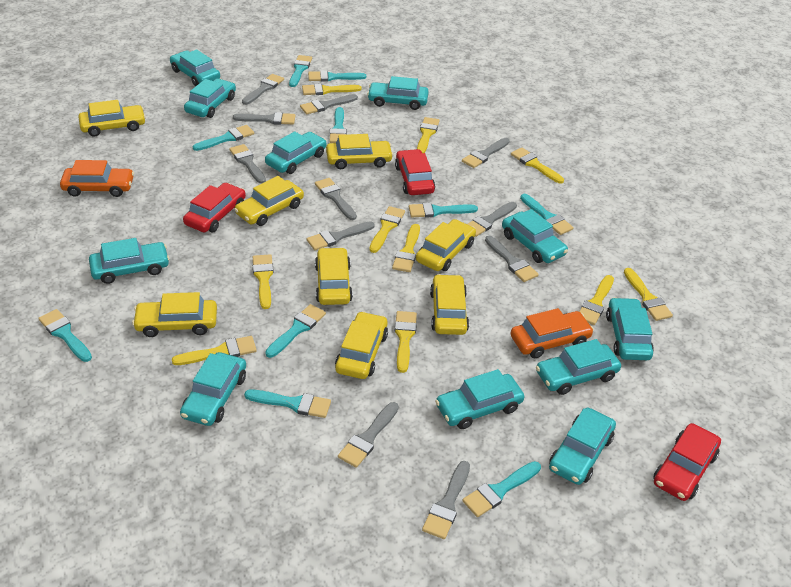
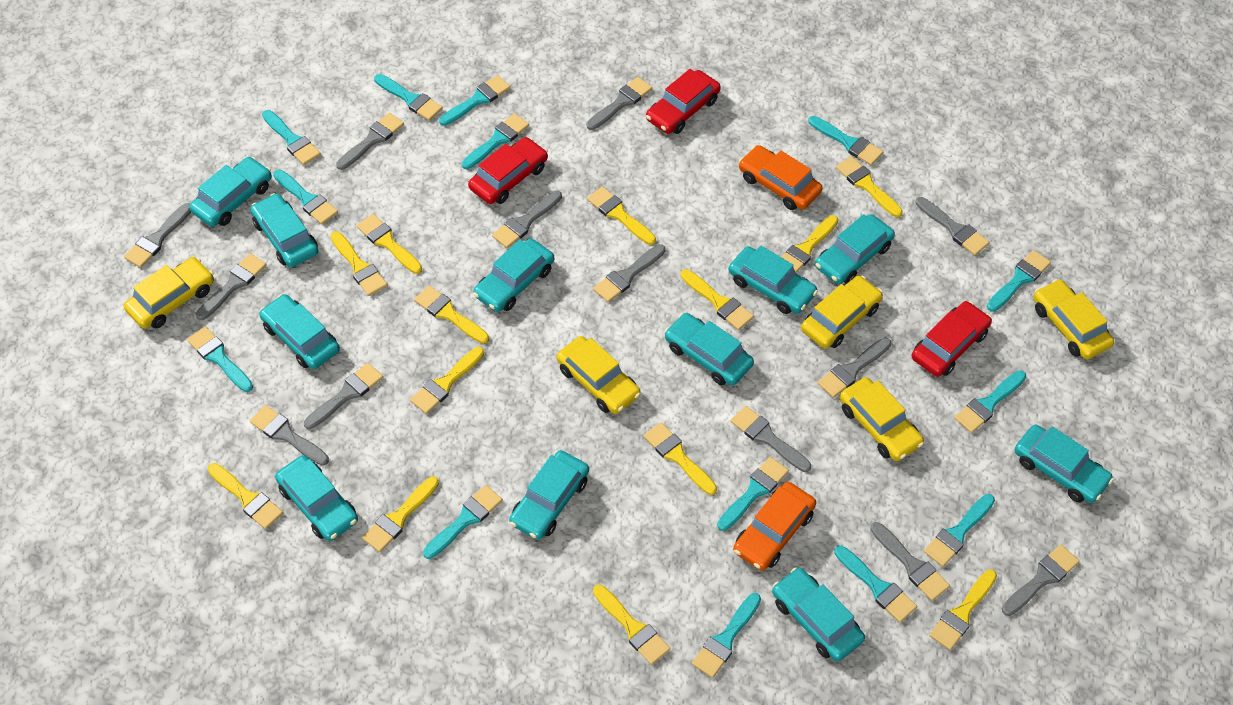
grey brush: [229,144,266,184] [233,112,295,125] [242,74,284,105] [300,94,358,114] [307,221,375,250] [315,178,357,220] [338,402,399,468] [422,461,470,539] [462,138,510,168] [467,202,517,237] [485,236,539,282] = 11 -> [124,203,191,268] [196,253,267,320] [250,405,329,466] [304,363,383,429] [336,113,404,170] [492,191,562,248] [587,77,652,130] [593,244,665,302] [731,406,811,472] [817,338,891,398] [870,522,950,601] [915,197,990,255] [1002,544,1079,616] = 13
turquoise brush: [38,309,92,362] [193,125,254,151] [244,389,331,418] [265,304,326,358] [289,55,312,87] [308,70,366,82] [329,107,347,143] [409,203,478,218] [462,461,541,517] [520,194,574,235] = 10 -> [187,326,253,392] [262,110,321,165] [273,169,338,225] [374,74,443,121] [423,485,503,559] [439,75,510,126] [462,113,529,169] [692,593,761,678] [717,457,789,531] [808,116,883,165] [834,545,917,623] [924,494,995,567] [954,370,1026,433] [987,250,1051,312] = 14
yellow brush: [172,336,257,365] [253,254,274,309] [302,84,362,95] [369,206,405,253] [392,224,420,272] [395,311,417,373] [417,117,440,153] [511,147,564,184] [579,275,614,325] [624,268,673,321] = 10 -> [208,463,283,529] [331,231,387,296] [357,214,422,274] [362,477,439,552] [410,347,484,414] [414,285,489,344] [587,187,656,245] [593,584,670,665] [643,422,717,495] [681,269,754,330] [781,215,838,273] [836,156,903,217] [929,569,997,650] = 13
yellow car: [78,100,146,136] [132,292,217,337] [234,176,304,226] [315,247,353,305] [326,134,393,169] [335,311,388,379] [416,219,476,271] [430,274,469,335] = 8 -> [124,257,214,329] [556,336,641,414] [801,275,883,349] [839,377,924,461] [1033,279,1114,360] = 5

